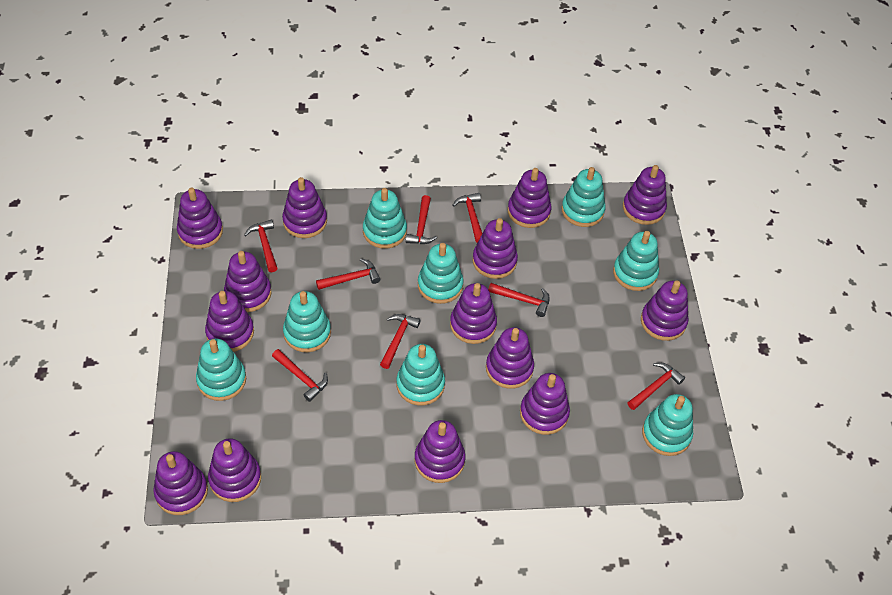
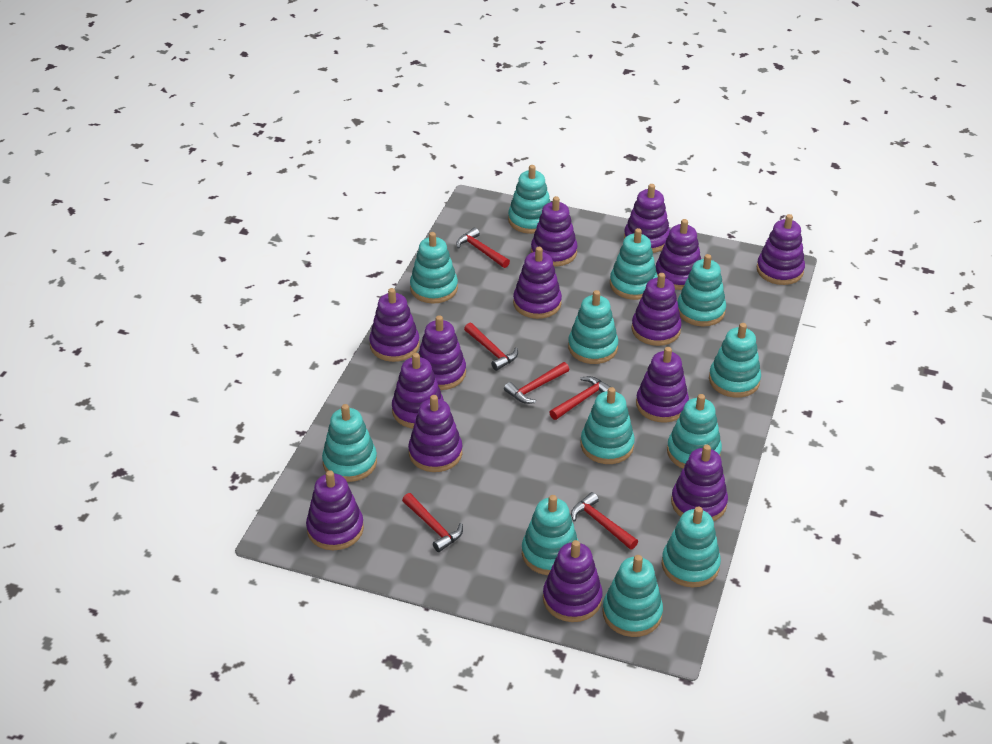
red hammer: [244,220,278,272] [272,349,328,402] [316,259,380,290] [380,314,421,369] [406,195,437,244] [452,193,483,243] [488,283,550,317] [627,363,685,410] = 8 -> [402,493,463,552] [456,228,510,268] [464,323,518,371] [504,362,569,404] [549,376,610,420] [571,492,638,550] = 6
turquoise stacking toy: [196,339,246,401] [283,291,331,352] [363,188,407,249] [397,344,445,405] [418,243,464,304] [561,167,606,227] [613,231,659,291] [642,394,693,456] = 8 -> [322,404,377,482] [410,232,458,303] [508,165,551,234] [522,495,578,575] [568,290,618,364] [581,387,635,464] [602,555,663,637] [610,228,658,300] [662,507,721,588] [667,394,722,468] [677,254,726,326] [709,323,761,398] = 12

